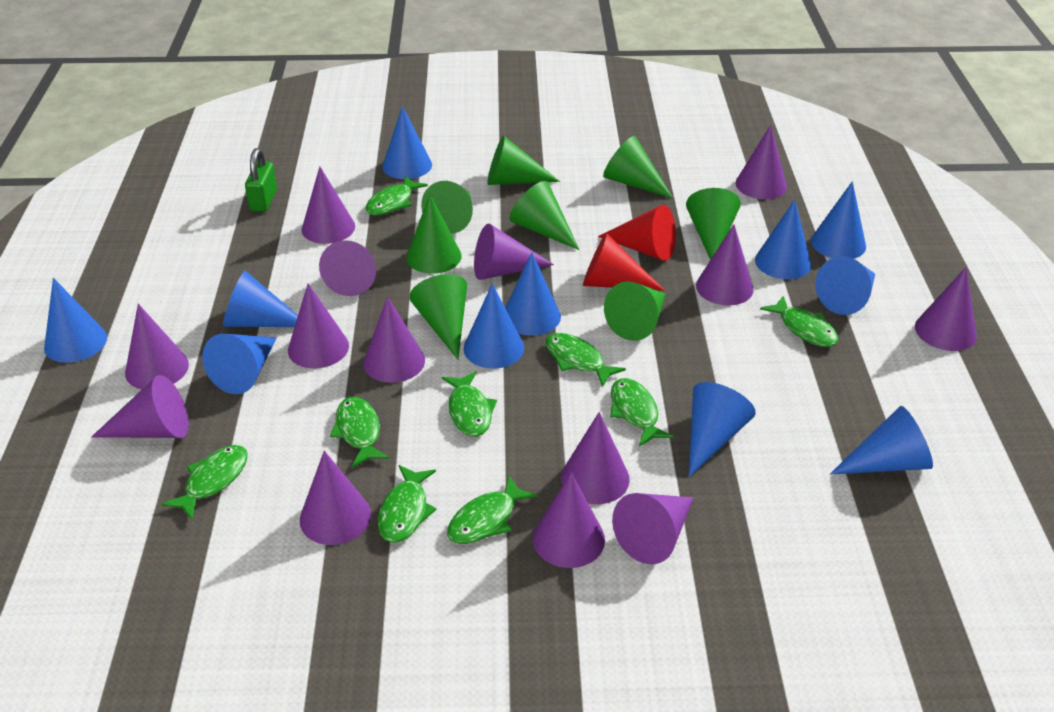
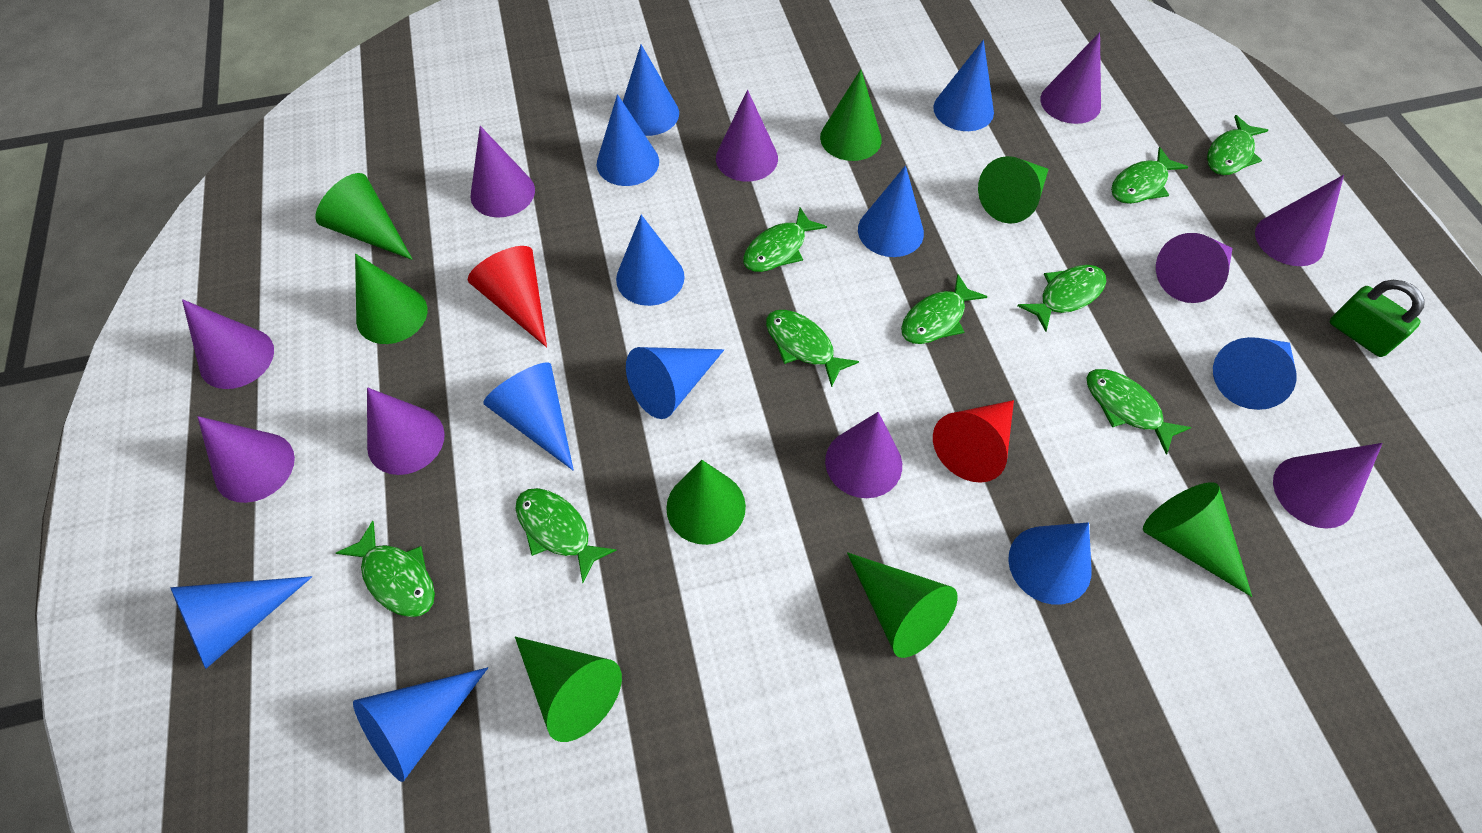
purple cone: [92,375,189,438] [125,304,189,389] [288,284,349,368] [300,451,371,545] [301,166,355,244] [319,240,376,296] [363,297,425,383] [474,224,554,280] [533,472,605,568] [561,412,630,504] [612,493,694,564] [696,224,754,306] [735,125,787,199] [915,267,977,351] = 14 -> [182,299,274,389] [197,416,295,503] [367,387,445,475] [470,126,535,218] [716,90,778,182] [825,412,902,498] [1040,32,1101,124] [1156,233,1232,303] [1255,175,1344,266] [1273,443,1383,528] = 10

